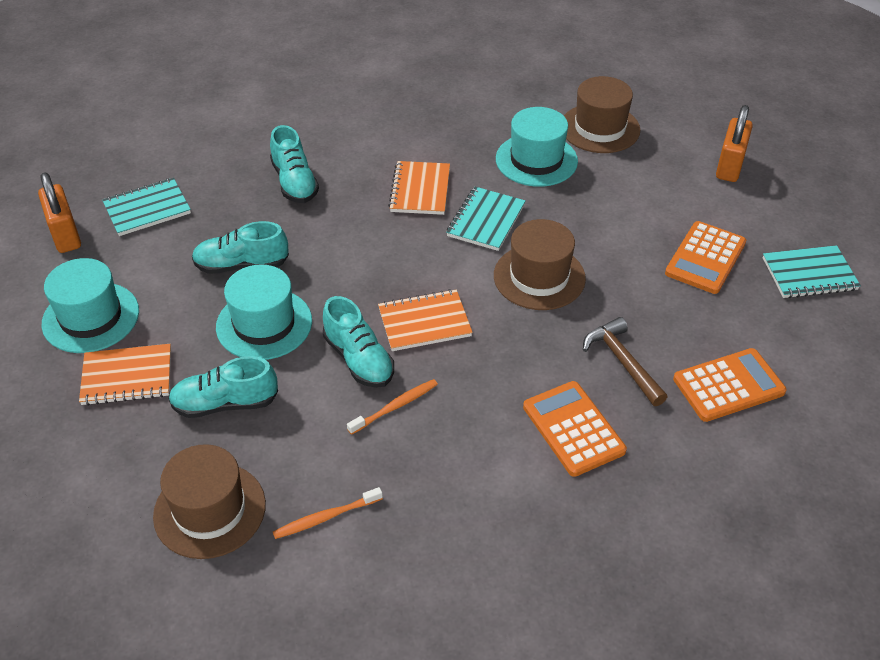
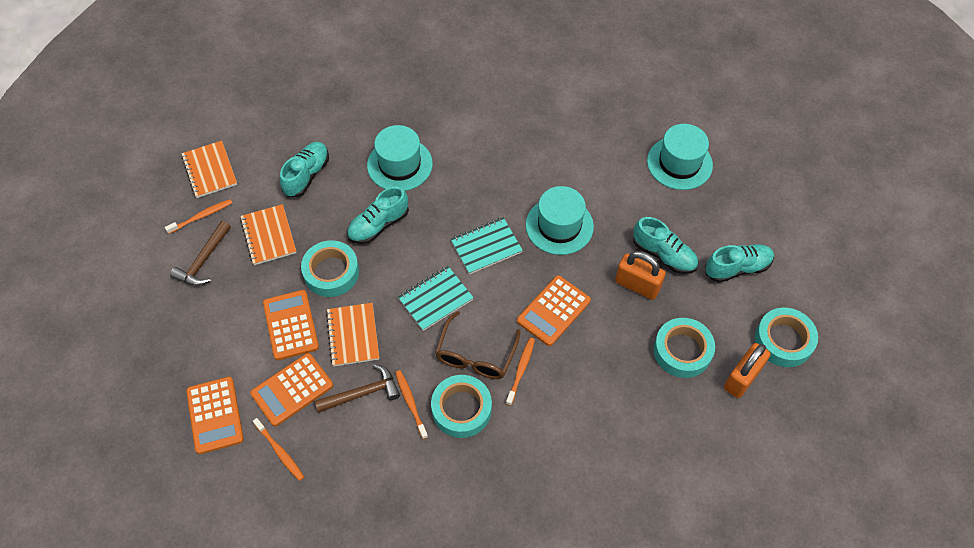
brown glasses: none = 0 -> [435,311,520,379] = 1
brown hammer: [583,317,667,406] = 1 -> [170,221,231,286] [315,364,400,413] = 2
brown hat: [153,444,266,559] [494,219,586,310] [564,76,640,153] = 3 -> none = 0
orange calculator: [523,381,627,477] [665,221,746,294] [673,348,787,422] = 3 -> [186,377,244,454] [250,353,333,426] [263,290,319,360] [517,275,591,346] = 4
orange toothbrush: [273,487,383,539] [347,379,438,435] = 2 -> [165,199,232,234] [253,418,304,481] [395,370,428,439] [506,338,535,406] = 4
turquoise notebook: [102,178,191,236] [446,187,526,251] [763,245,861,298] = 3 -> [398,266,474,331] [450,217,523,274] = 2
turquoise tape: none = 0 -> [301,240,359,297] [431,375,492,438] [654,318,715,378] [755,308,818,367] = 4

